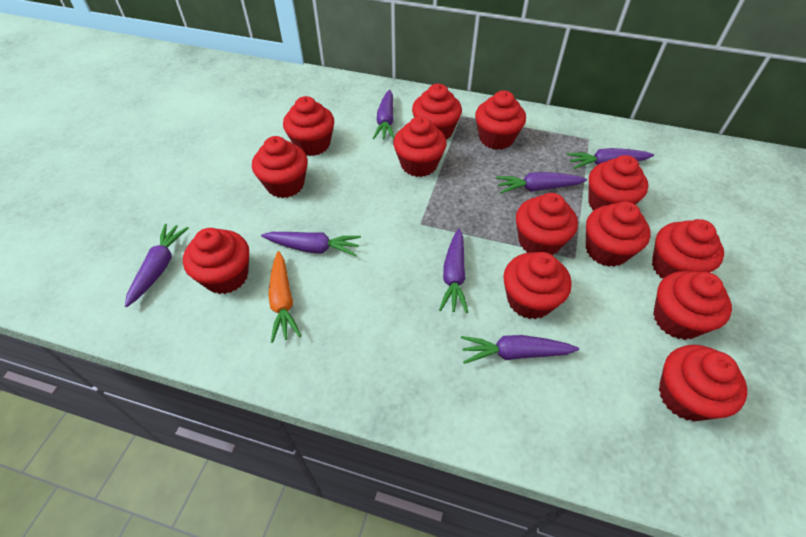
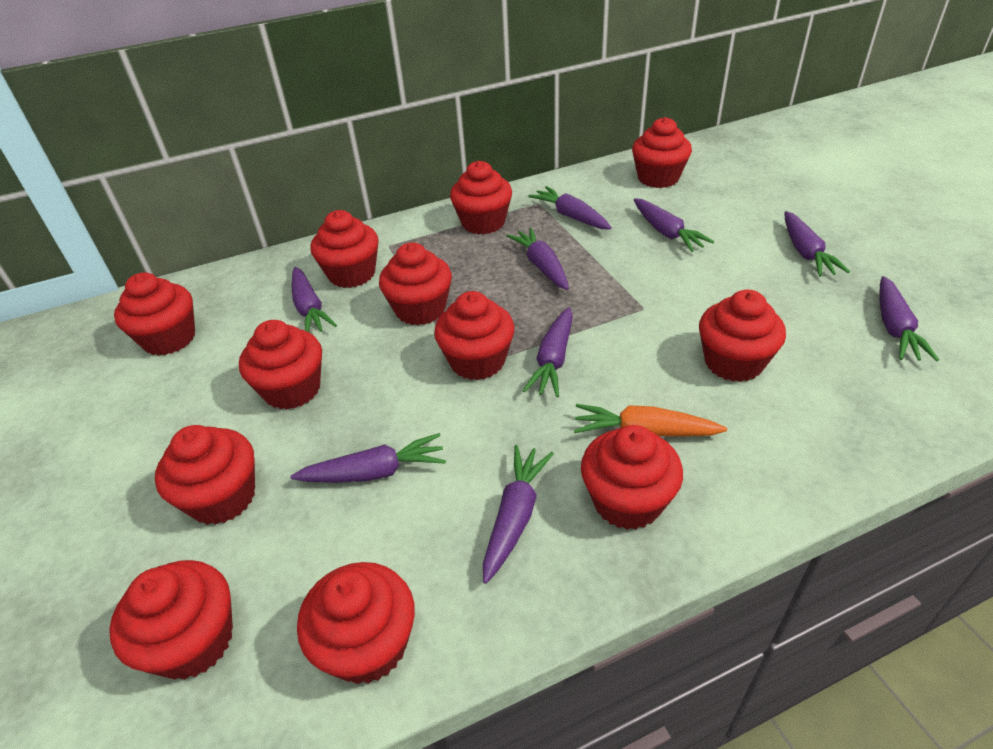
purple carrot: [125,224,189,307] [261,232,361,256] [373,90,394,140] [439,228,468,313] [461,335,579,364] [496,172,587,194] [567,148,654,169] = 7 -> [290,433,446,483] [291,267,337,332] [483,445,554,584] [506,228,569,290] [523,307,573,397] [528,186,612,229] [634,198,714,252] [784,211,850,277] [880,276,939,361] = 9
red cupcake: [183,228,249,294] [252,136,308,198] [283,96,334,156] [393,116,446,177] [412,84,462,139] [475,90,526,150] [503,252,572,319] [516,193,578,255] [586,202,651,267] [588,155,648,210] [652,219,724,279] [653,271,732,340] [659,345,747,421] = 13 -> [109,560,233,680] [114,272,195,356] [155,425,255,525] [239,320,322,410] [297,562,415,684] [310,210,378,288] [379,243,452,325] [434,291,515,380] [450,161,512,235] [581,425,683,530] [632,117,692,188] [699,290,786,382] = 12

